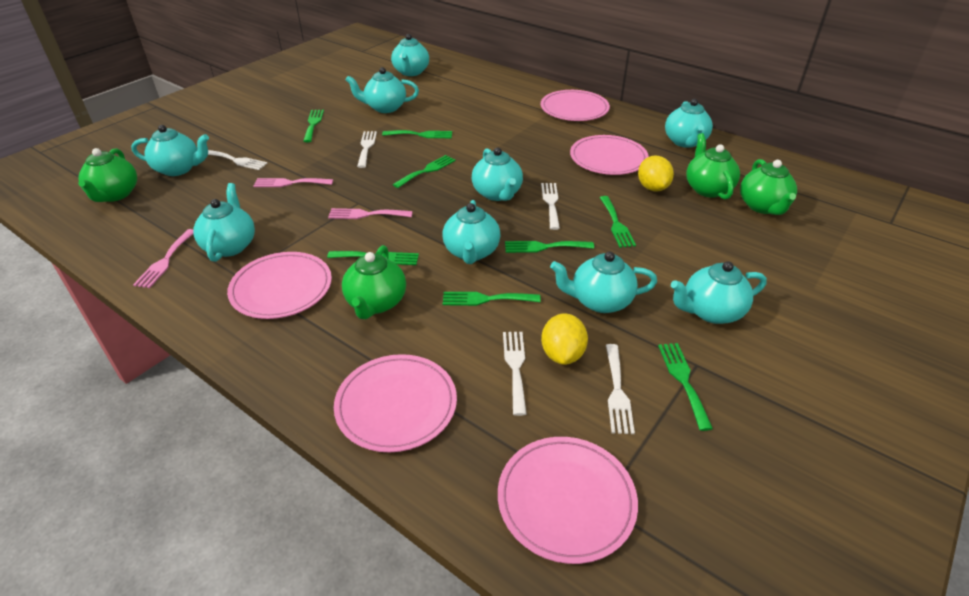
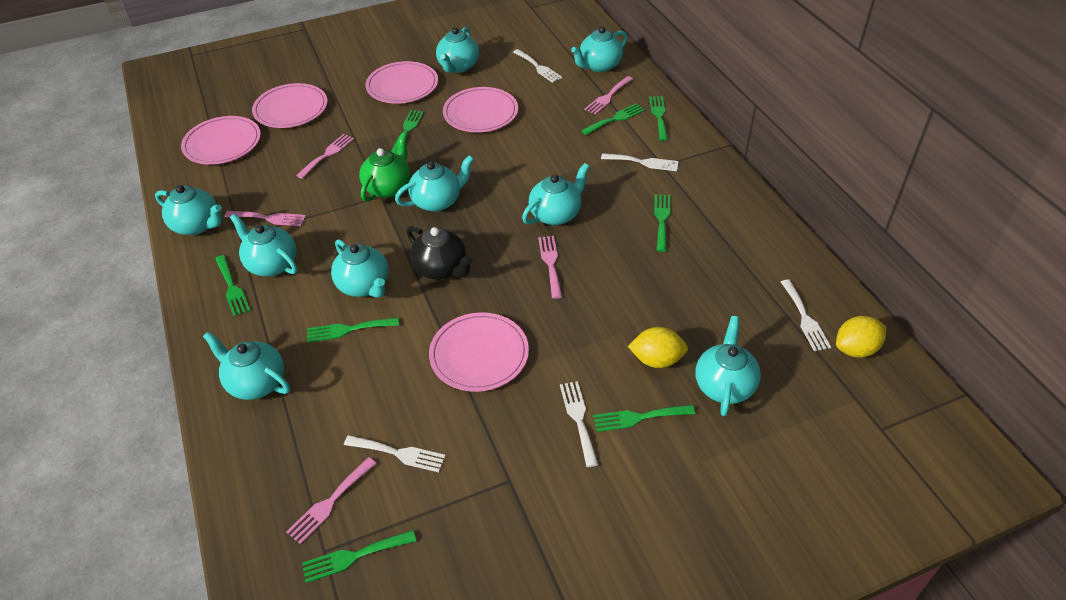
black teapot: none = 0 -> [407,226,473,280] = 1
green teapot: [78,148,137,202] [342,245,406,319] [686,133,740,200] [740,159,797,215] = 4 -> [359,133,410,202] = 1
pink fork: [133,229,193,288] [253,178,333,187] [328,208,413,219] = 3 -> [224,211,306,226] [286,457,377,544] [296,134,354,179] [538,236,562,299] [585,76,633,115] = 5

